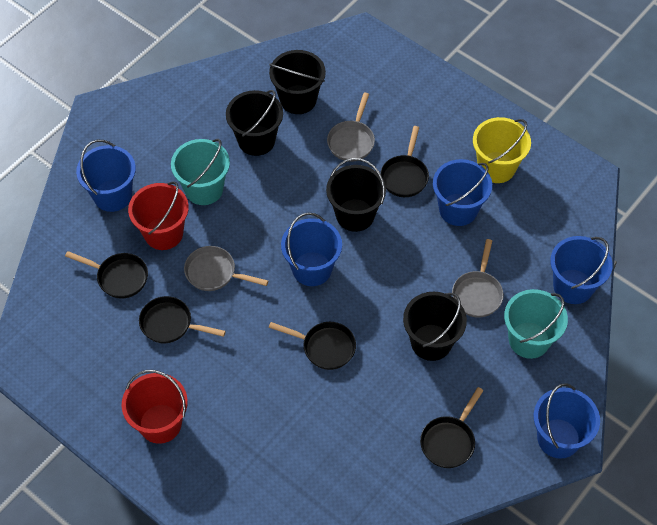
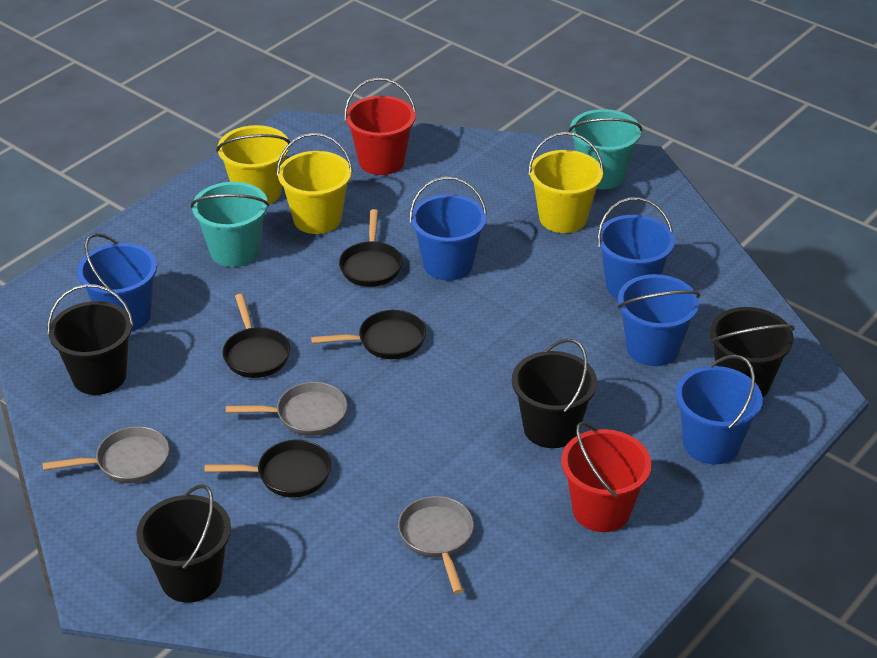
black pan: [65,251,148,299] [139,296,226,343] [268,322,356,370] [380,126,429,197] [420,387,484,468] = 5 -> [205,440,331,497] [222,294,290,378] [311,310,426,359] [339,209,403,287] = 4
yellow bucket: [473,117,531,183] = 1 -> [216,125,290,204] [277,133,353,234] [528,132,604,233] = 3

